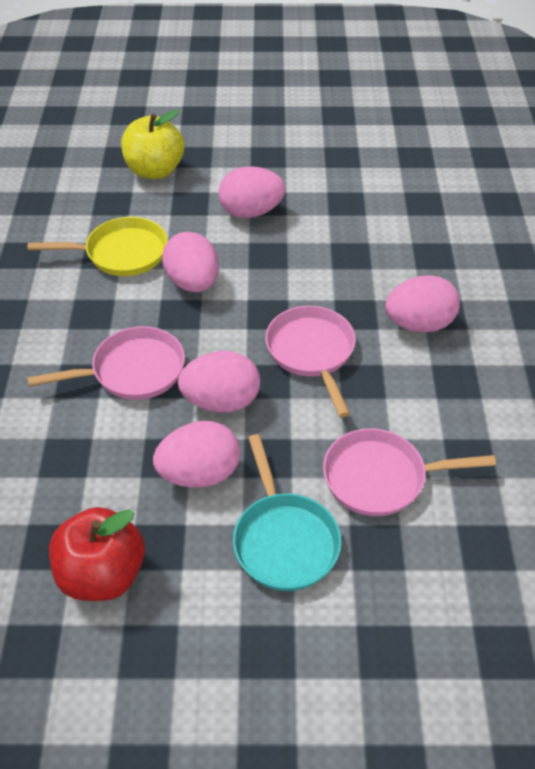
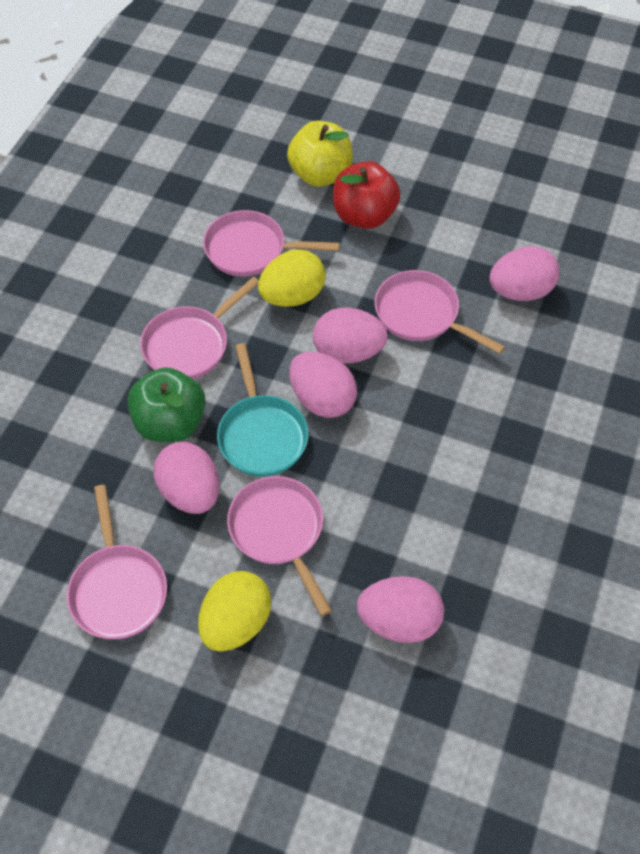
green apple: none = 0 -> [128,367,206,442] = 1
pink pan: [27,326,185,400] [265,306,356,417] [323,428,496,516] = 3 -> [67,485,167,639] [140,277,259,379] [203,210,340,277] [227,476,332,616] [375,270,505,354] = 5
yellow egg: none = 0 -> [198,571,271,651] [258,250,326,307] = 2
yellow pan: [28,217,168,276] = 1 -> none = 0

